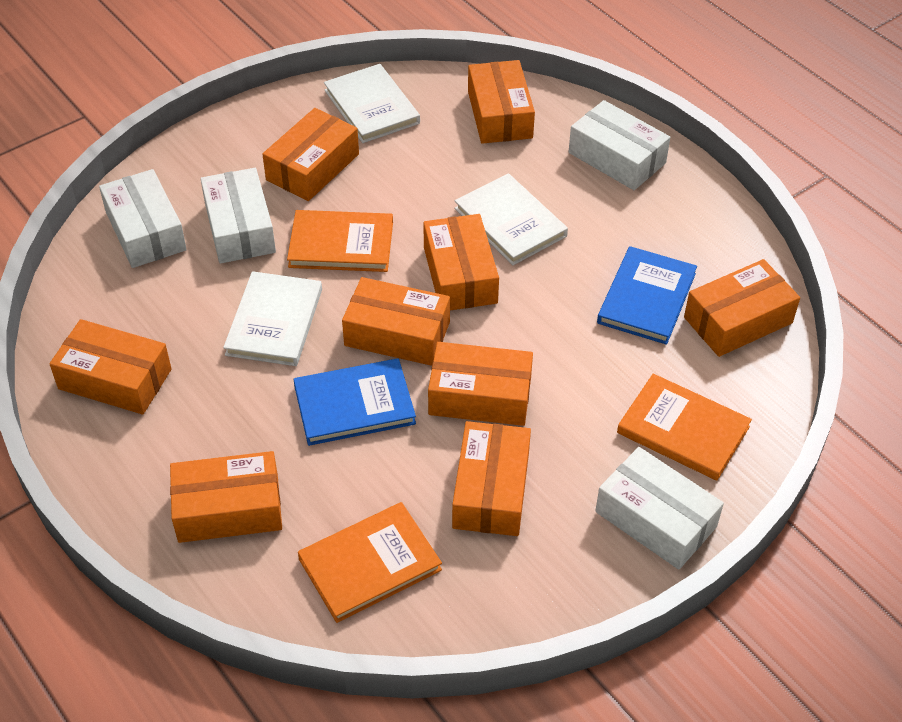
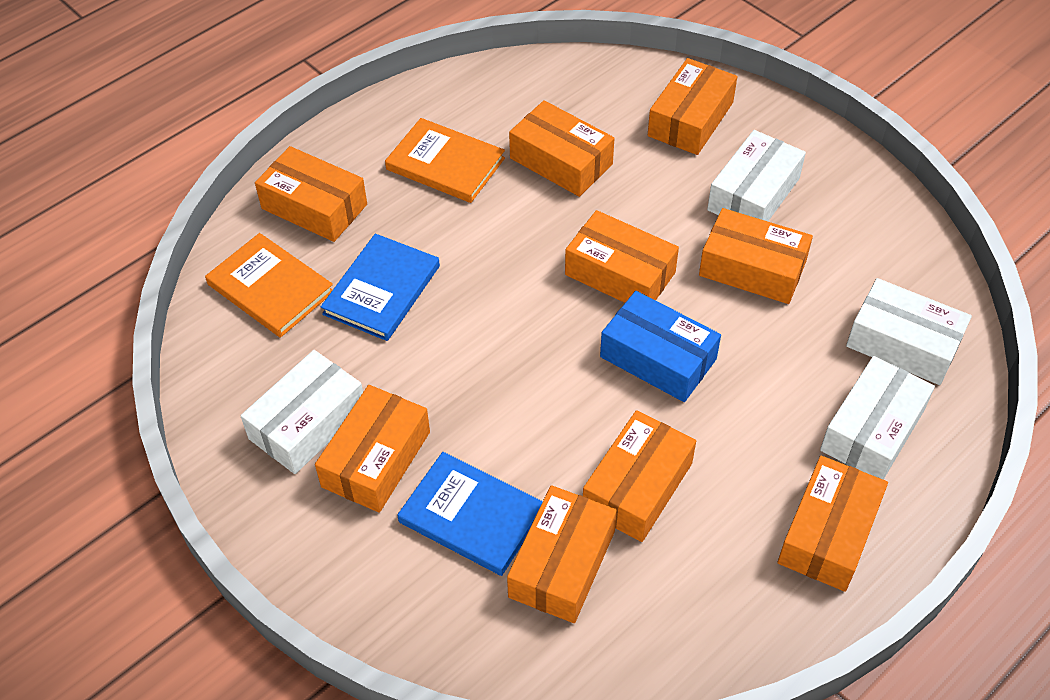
blue box: none = 0 -> [600,291,721,402] = 1
orange book: [287,210,393,272] [298,502,442,623] [617,374,752,481] = 3 -> [205,233,333,338] [385,118,505,203] = 2
white book: [223,271,322,366] [324,64,420,143] [454,173,568,265] = 3 -> none = 0

